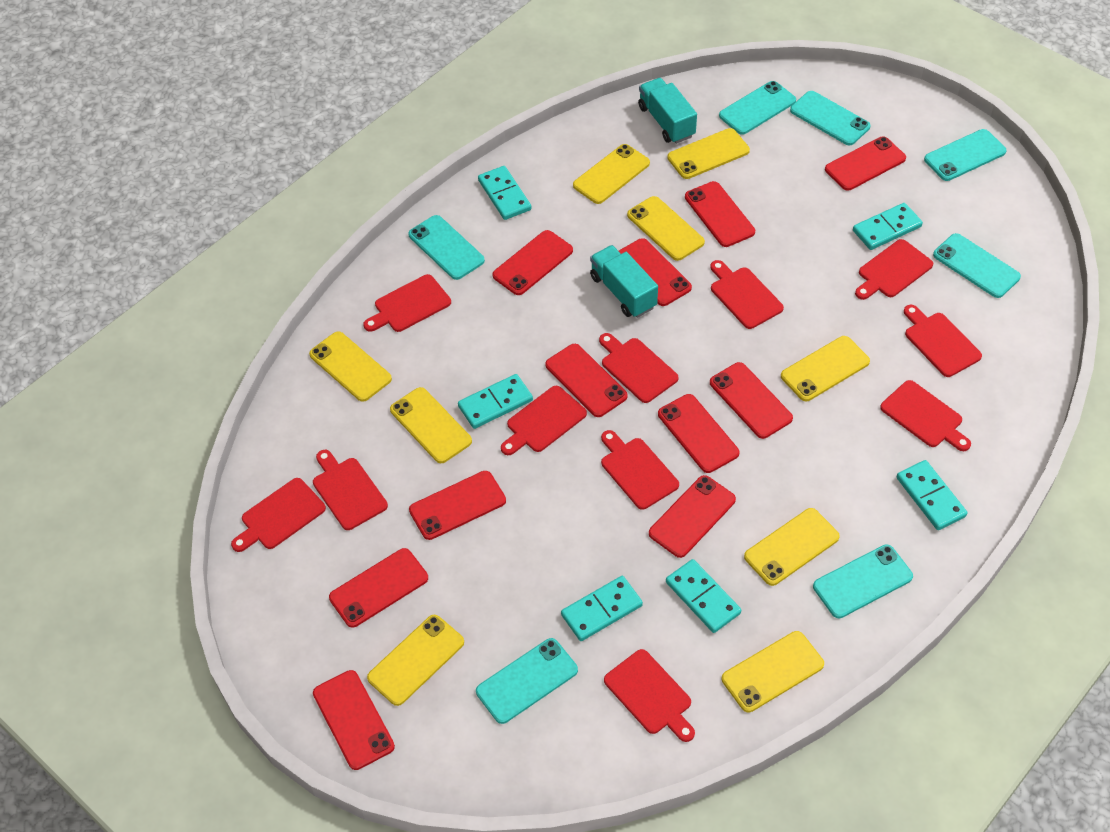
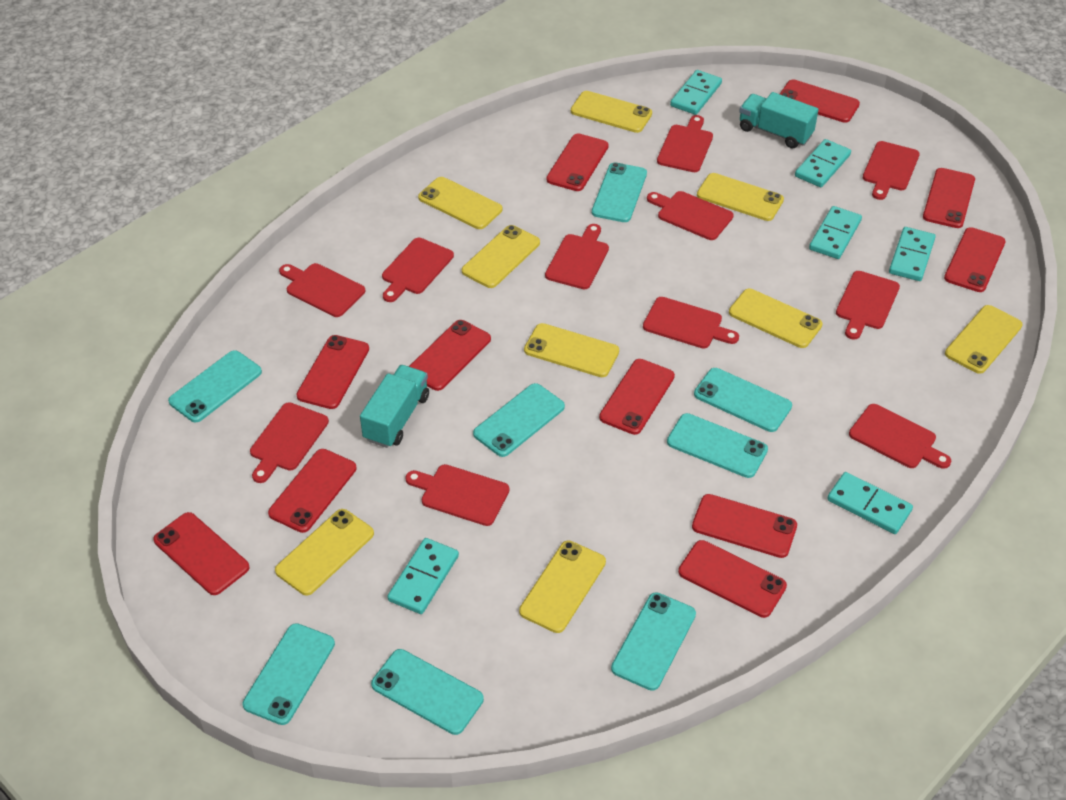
turquoise phone: [408,215,485,280] [476,638,578,724] [719,81,796,135] [790,91,871,145] [813,544,913,618] [924,129,1007,181] [933,233,1021,298] = 7 -> [168,350,262,422] [243,623,335,725] [371,649,484,735] [473,383,565,457] [592,162,647,222] [611,592,696,691] [667,413,768,478] [694,368,792,432] = 8

